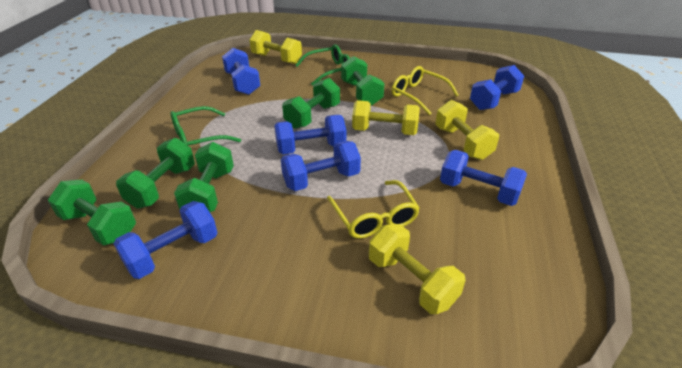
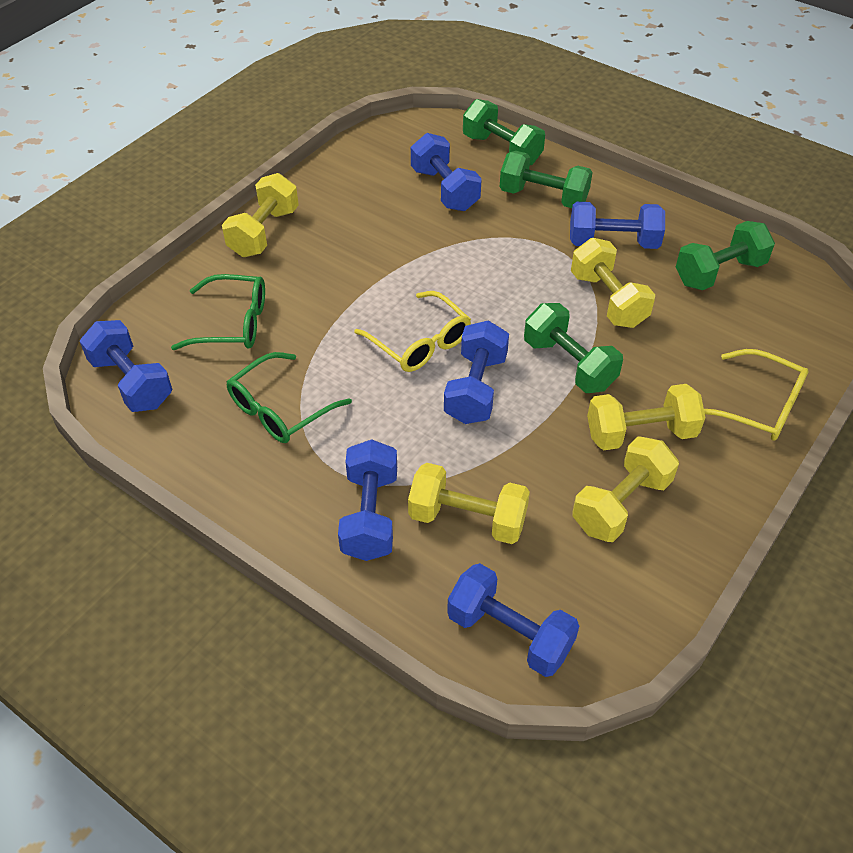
green dumbbell: [48,180,136,246] [116,138,195,208] [174,142,234,212] [282,78,340,129] [341,56,385,106] = 5 -> [463,99,545,166] [500,151,593,208] [524,303,623,393] [676,221,775,290] = 4
yellow dumbbell: [249,30,302,64] [352,100,420,135] [369,224,466,314] [435,100,499,160] = 4 -> [222,173,299,257] [408,463,530,544] [571,238,655,328] [572,436,679,542] [587,384,705,450] = 5

